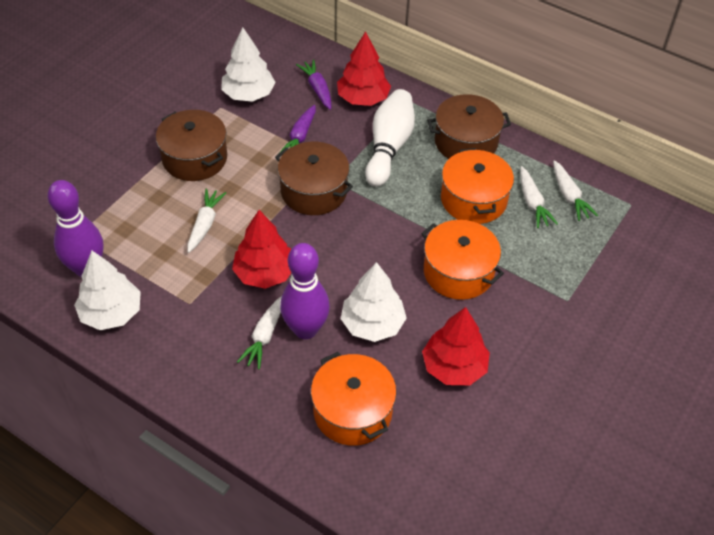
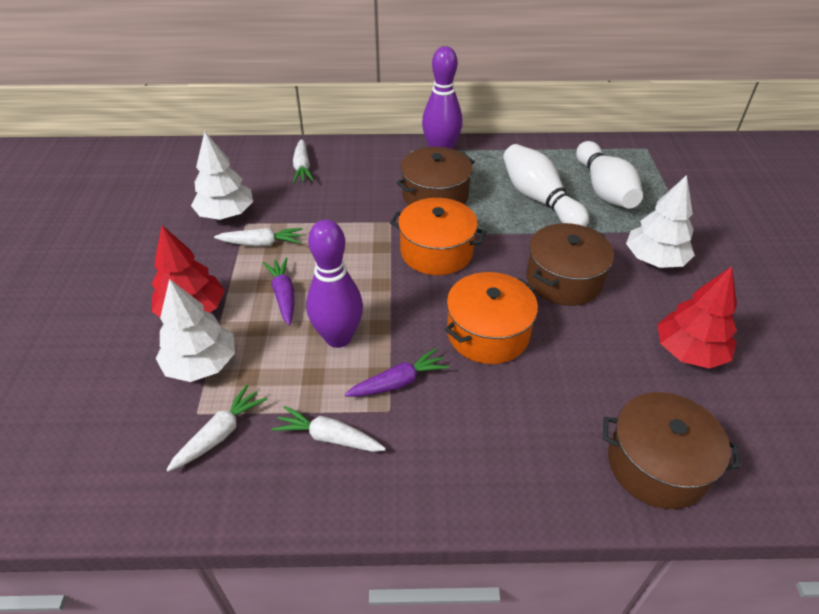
orange pot: [311,352,396,446] [421,220,504,300] [441,148,514,224] = 3 -> [390,198,486,275] [445,272,538,364] = 2
red tree: [232,210,291,289] [337,31,391,106] [422,307,490,385] = 3 -> [152,225,225,317] [657,266,737,369] = 2
white bowling pin: [365,89,415,187] = 1 -> [503,144,589,227] [576,141,643,209] = 2

